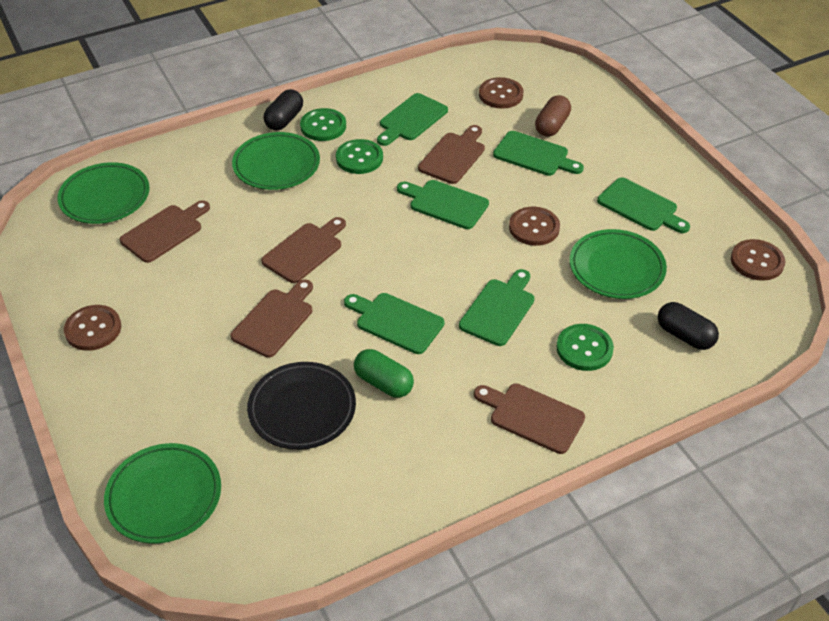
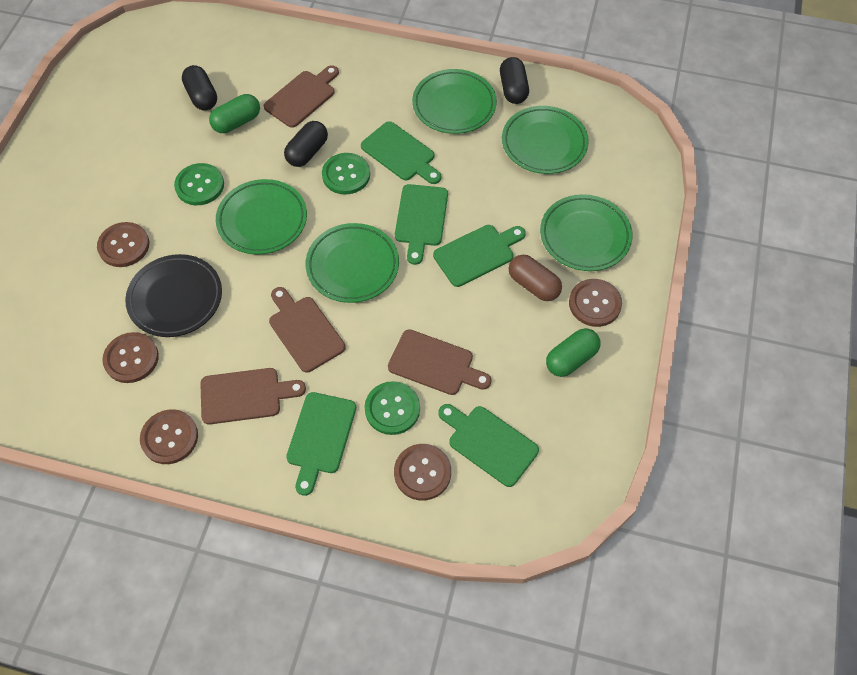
black capsule: [263,89,303,131] [658,302,719,350] = 2 -> [182,65,217,110] [284,121,328,167] [500,57,529,104] = 3
brown button: [64,305,121,351] [479,77,524,109] [509,207,560,246] [731,239,785,281] = 4 -> [97,222,149,267] [102,332,159,383] [140,409,198,464] [394,444,451,500] [569,279,622,327] = 5
brown cutting board: [120,200,210,263] [231,279,313,357] [261,217,346,283] [418,125,485,184] [474,383,585,454] = 5 -> [200,368,306,425] [264,65,339,128] [269,287,346,373] [388,329,491,395] = 4
green capsule: [354,349,414,398] = 1 -> [209,94,260,133] [546,328,601,377] = 2
green cutting board: [344,293,444,354] [377,93,448,146] [397,180,489,229] [459,269,535,346] [493,131,584,176] [597,177,690,233] = 6 -> [286,392,356,496] [361,121,441,184] [395,184,448,265] [433,225,526,287] [438,404,539,487] = 5
green plate: [57,162,150,224] [104,443,221,544] [232,132,320,190] [570,229,667,299] = 4 -> [216,179,307,255] [305,223,399,303] [412,69,497,134] [502,106,589,174] [540,194,633,271] = 5

